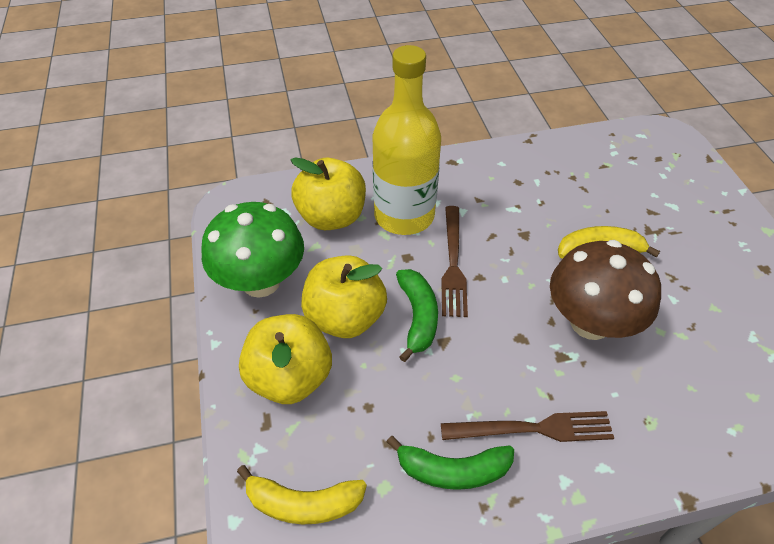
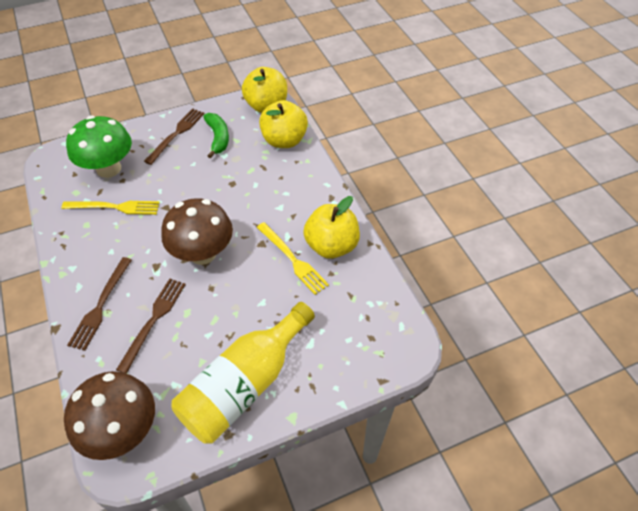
brown fork: [441,206,468,317] [441,411,614,442] = 2 -> [67,257,132,351] [116,279,186,374] [144,108,204,165] = 3
brown mushroom: [550,240,661,340] = 1 -> [64,371,155,460] [161,198,233,265] = 2
green banana: [387,436,514,490] [396,269,438,362] = 2 -> [203,113,229,158] = 1
yellow banana: [237,465,367,524] [558,226,660,259] = 2 -> none = 0
yellow fork: none = 0 -> [61,201,160,215] [257,222,329,295] = 2

